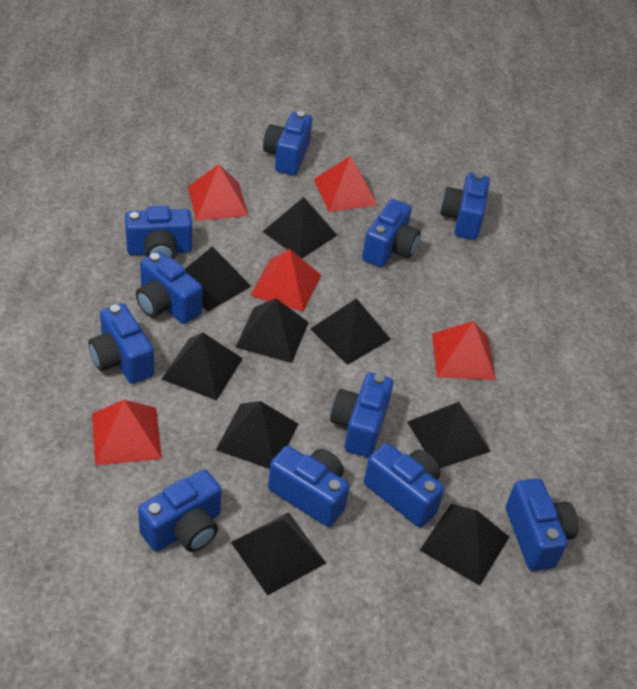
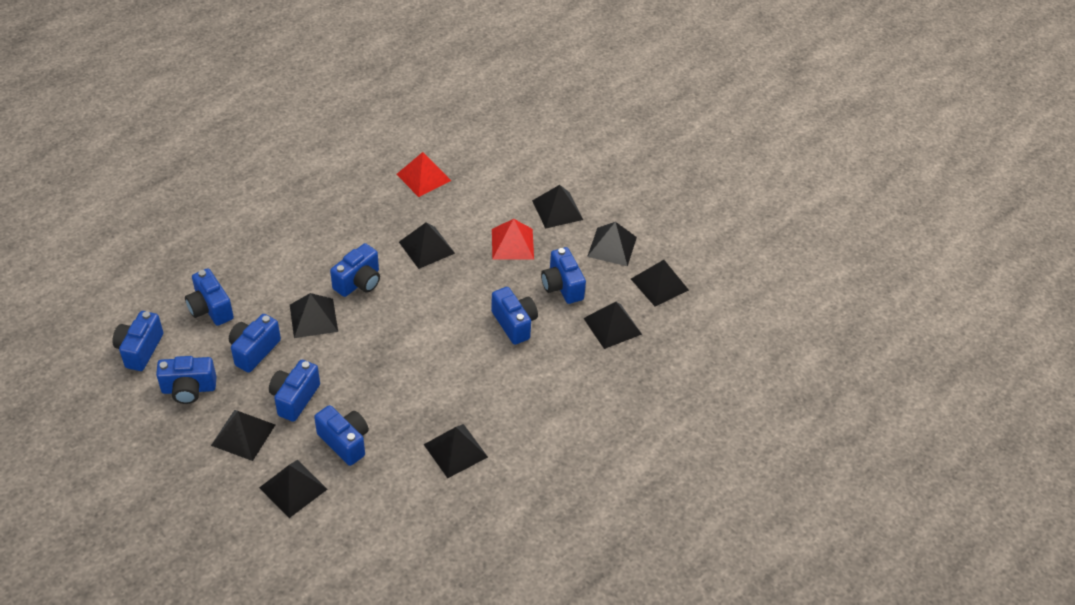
blue camera: [88,303,155,384] [125,206,192,259] [136,251,202,324] [138,469,221,552] [263,111,312,175] [268,446,350,527] [330,372,393,457] [362,199,420,268] [364,443,445,527] [440,173,490,240] [506,478,579,571] = 11 -> [112,311,163,371] [156,356,217,404] [185,268,234,326] [229,314,281,373] [269,360,320,422] [314,405,369,466] [330,243,380,297] [491,287,538,345] [541,247,586,304] = 9
red pyramid: [92,400,162,465] [188,164,249,221] [250,249,321,312] [314,156,377,212] [432,321,496,380] = 5 -> [396,152,451,197] [492,219,534,260] = 2

